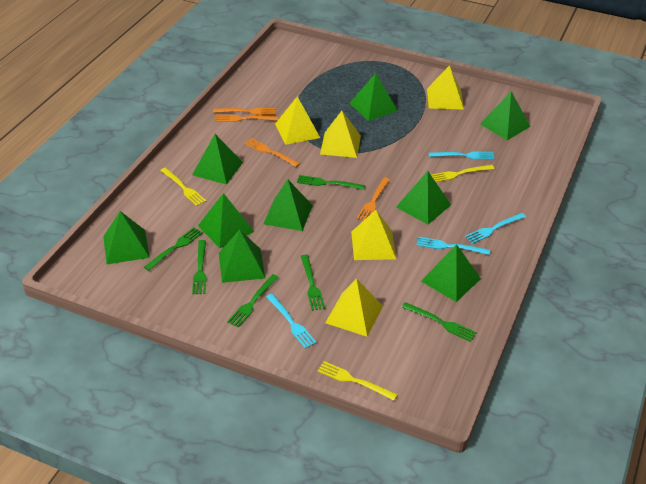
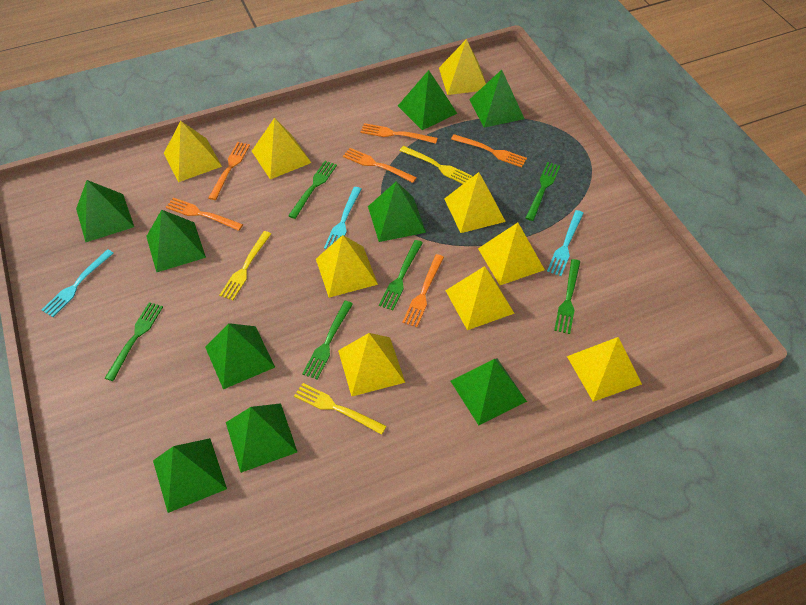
orange fork: [213,108,276,115] [215,115,278,122] [244,138,300,167] [357,177,390,221] = 4 -> [166,198,243,231] [209,142,250,200] [343,148,417,183] [361,123,438,144] [402,254,444,327] [451,134,527,167] = 6
turquoise fork: [266,294,317,348] [416,237,490,255] [429,152,495,159] [465,213,526,244] = 4 -> [42,249,114,317] [324,187,361,249] [547,210,584,276] = 3
yellow pyramid: [275,96,320,145] [320,111,361,158] [325,278,383,337] [351,210,396,260] [427,65,464,110] = 5 -> [164,121,222,182] [252,118,312,180] [316,235,378,298] [338,333,405,396] [439,39,486,95] [444,172,506,233] [445,266,515,330] [478,222,545,285] [567,337,642,402] = 9

